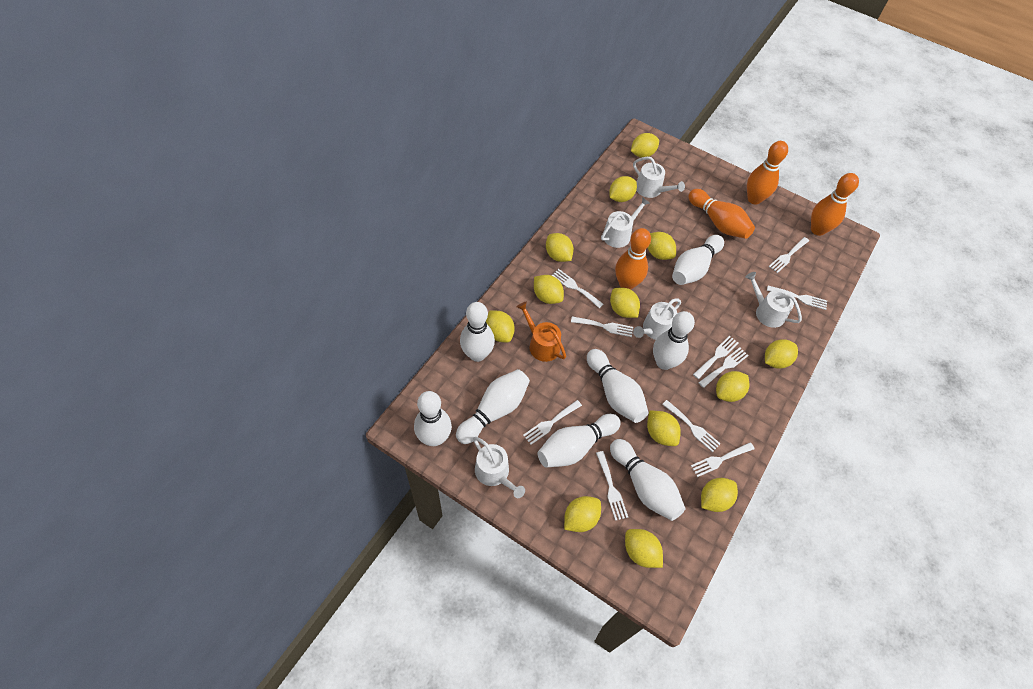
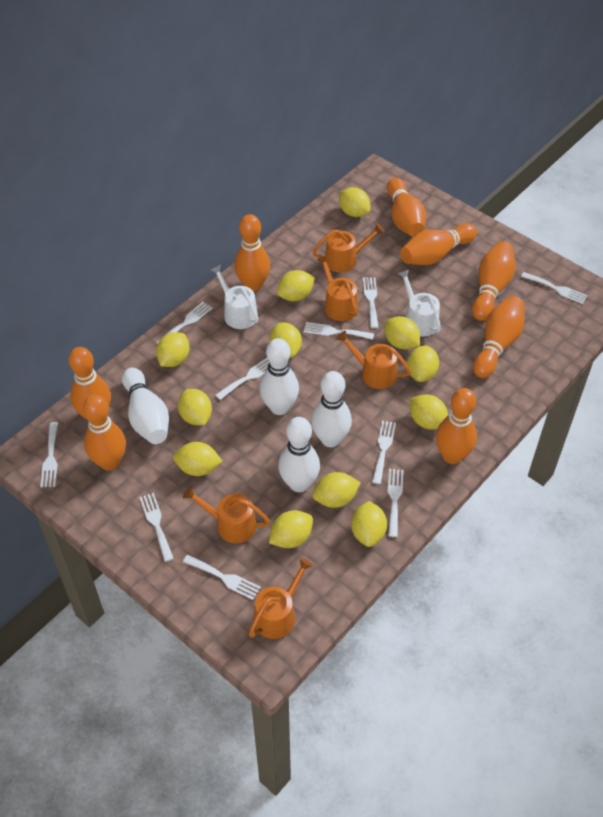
orange bowling pin: [615,228,651,290] [688,189,755,239] [747,141,788,204] [811,173,859,236] = 4 -> [69,347,111,421] [83,395,126,471] [234,214,270,292] [387,178,426,237] [400,223,477,265] [435,388,477,464] [472,241,515,321] [473,296,525,378] = 8
orange watering can: [517,302,566,362] = 1 -> [183,486,270,543] [249,558,313,639] [313,223,384,273] [317,255,358,321] [336,331,411,389] = 5
white bowling pin: [414,391,452,446] [456,369,530,444] [460,302,495,362] [537,414,621,468] [587,349,649,423] [610,439,686,521] [653,311,695,370] [672,235,724,285] = 8 -> [122,368,169,444] [260,338,299,415] [278,417,320,492] [311,371,352,447] = 4
white watering can: [473,437,525,498] [601,197,650,248] [633,157,685,198] [633,298,681,340] [745,272,802,328] = 5 -> [211,265,259,329] [398,270,441,337] = 2
yellow lemon: [486,311,515,342] [534,275,564,304] [546,233,574,262] [564,496,601,532] [609,176,637,202] [610,288,640,318] [625,529,663,568] [631,133,659,158] [647,411,681,446] [648,232,676,260] [701,478,738,512] [716,371,750,402] [765,339,798,369] = 13 -> [156,332,190,367] [173,442,223,476] [178,389,212,425] [269,510,313,548] [270,323,302,358] [277,270,315,301] [312,472,360,508] [339,187,370,217] [351,501,387,547] [385,316,420,349] [407,346,439,382] [409,394,448,430] = 12

